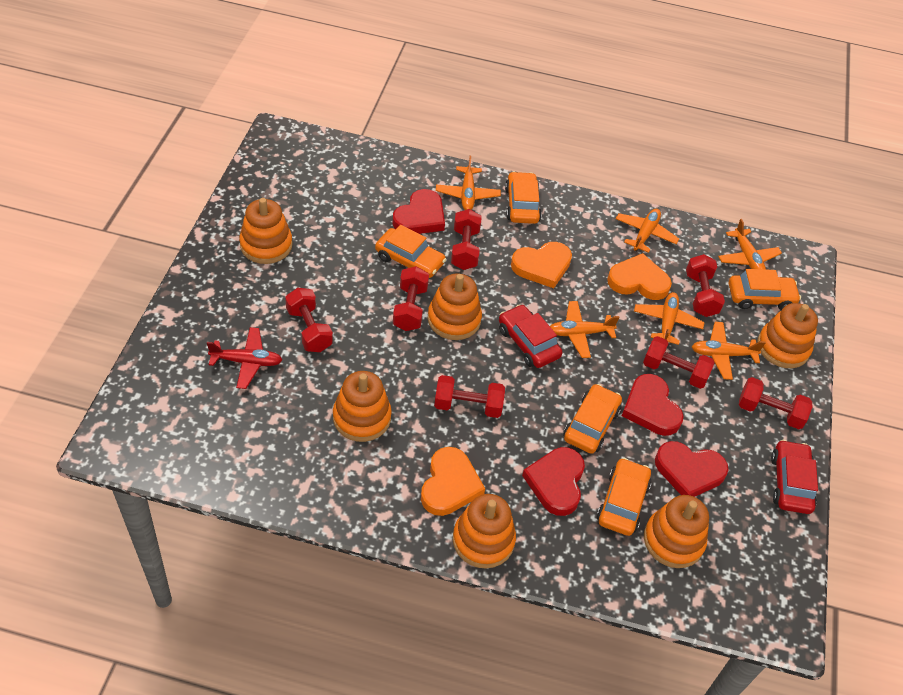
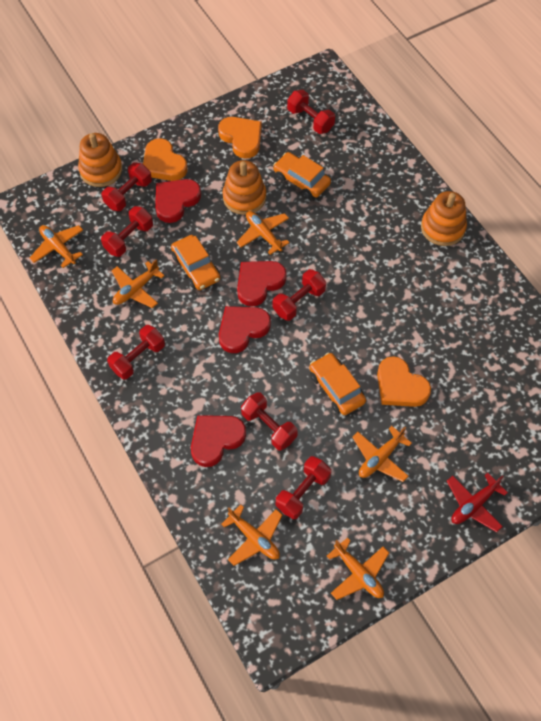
orange car: [375,225,446,278] [505,172,542,224] [563,384,622,454] [597,458,651,536] [729,269,801,310] = 5 -> [171,235,220,290] [273,152,331,199] [309,353,366,415] = 3
orange stacking toy: [239,198,292,264] [333,371,392,442] [428,273,482,340] [453,494,516,568] [644,495,709,568] [757,303,818,368] = 6 -> [78,133,122,187] [223,160,266,215] [421,191,467,246] = 3
red car: [499,304,563,368] [771,440,818,514] = 2 -> none = 0

